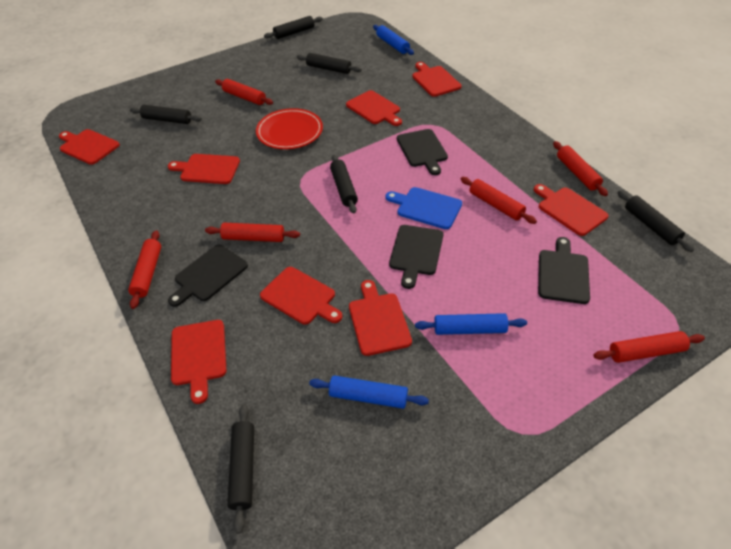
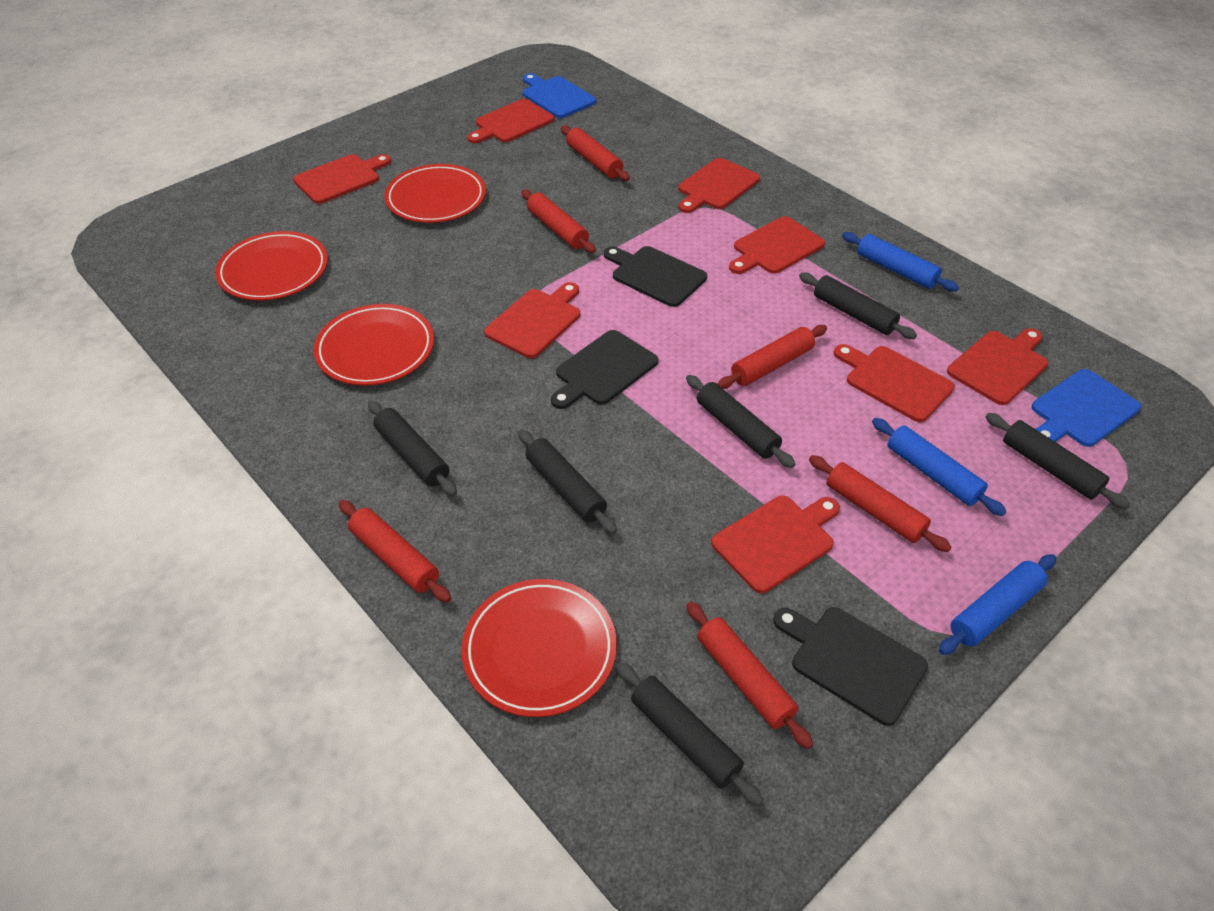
black cutting board: [168,244,248,307] [389,225,443,289] [397,129,448,175] [538,237,590,304] = 4 -> [551,330,658,409] [604,246,707,307] [773,607,928,726] = 3
blue cutting board: [385,187,462,229] = 1 -> [523,73,596,118] [1032,369,1141,447] = 2
red plate: [256,108,323,149] = 1 -> [215,231,328,301] [314,304,434,386] [384,164,486,223] [461,579,617,717] = 4

